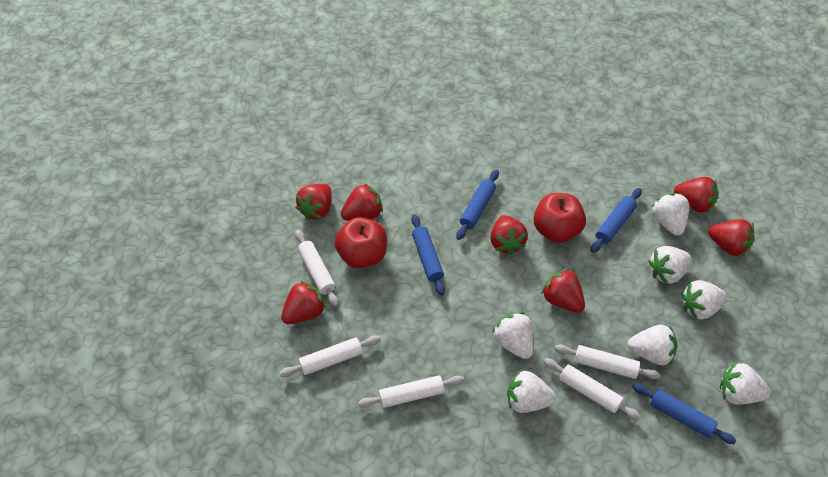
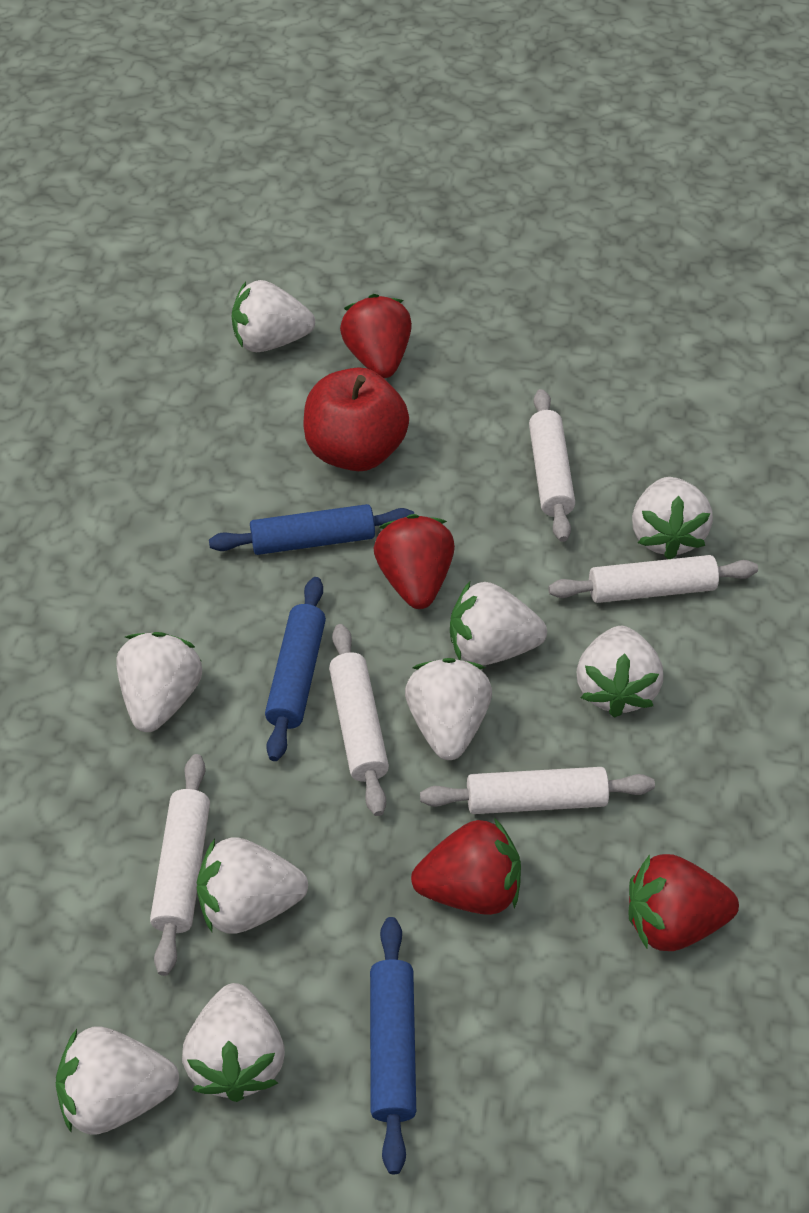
blue rolling pin: [411,214,445,295] [456,169,499,240] [590,188,642,253] [633,383,737,444] = 4 -> [209,504,414,555] [265,577,326,761] [370,917,416,1174] = 3
red apple: [335,217,387,268] [534,193,586,243] = 2 -> [303,367,409,471] = 1
red strawberry: [281,281,326,324] [296,184,332,220] [341,183,383,221] [490,215,528,255] [541,269,585,312] [674,177,718,213] [708,219,754,257] = 7 -> [340,294,412,378] [373,514,455,609] [411,818,521,915] [628,854,739,951] = 4
white strawberry: [492,312,533,359] [507,370,556,413] [628,325,677,365] [648,246,692,285] [651,193,689,236] [681,280,727,320] [720,362,771,405] = 7 -> [56,1027,179,1135] [116,632,202,732] [182,983,285,1102] [196,837,308,933] [232,280,315,352] [405,658,492,760] [450,582,547,666] [577,626,663,718] [632,477,713,559] = 9

